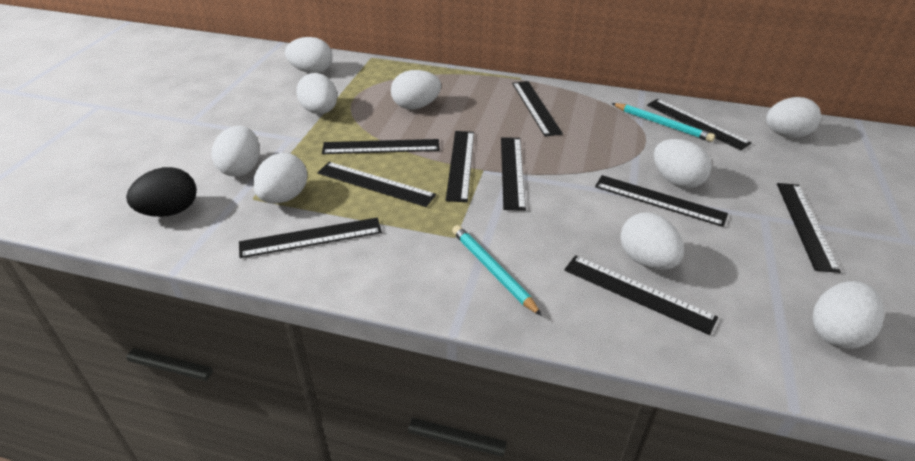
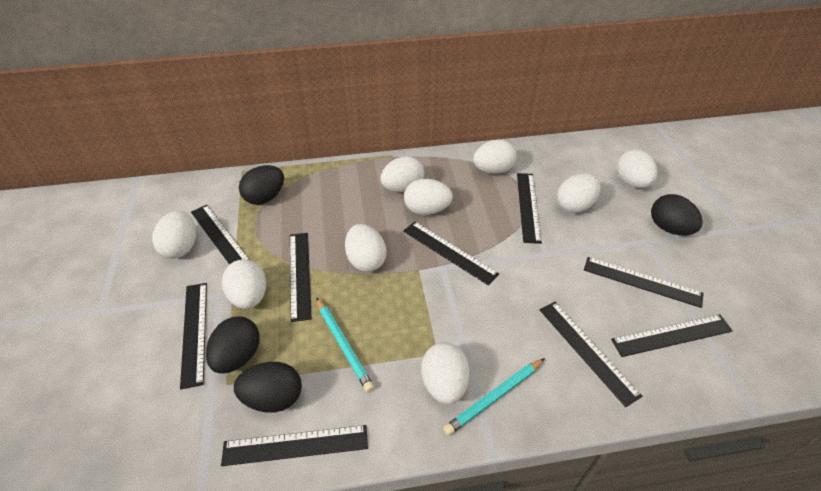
black egg: [126,167,197,217] = 1 -> [206,316,260,374] [234,362,302,413] [239,165,284,205] [651,194,703,235] = 4
black ruler: [239,218,382,258] [317,162,436,207] [322,139,440,154] [446,131,474,202] [501,137,526,211] [512,81,563,137] [564,255,718,335] [595,175,728,227] [647,99,752,150] [777,183,841,273] = 10 -> [180,283,207,390] [191,205,250,265] [221,425,368,466] [290,233,312,322] [403,221,499,285] [517,173,542,244] [539,302,643,407] [584,257,704,308] [611,314,733,357] = 9

